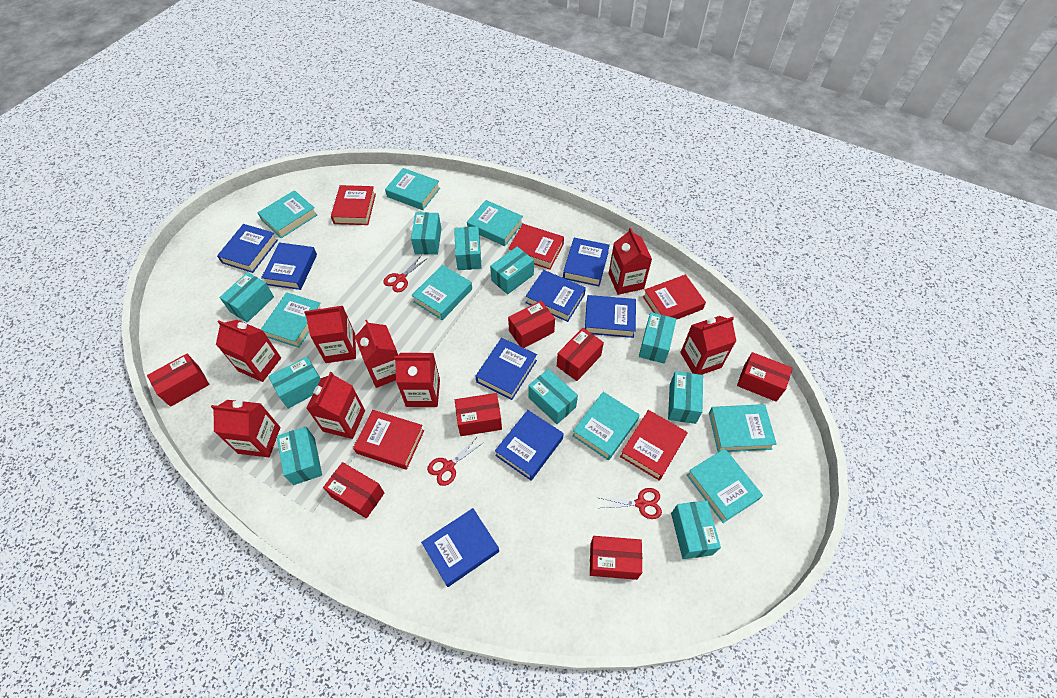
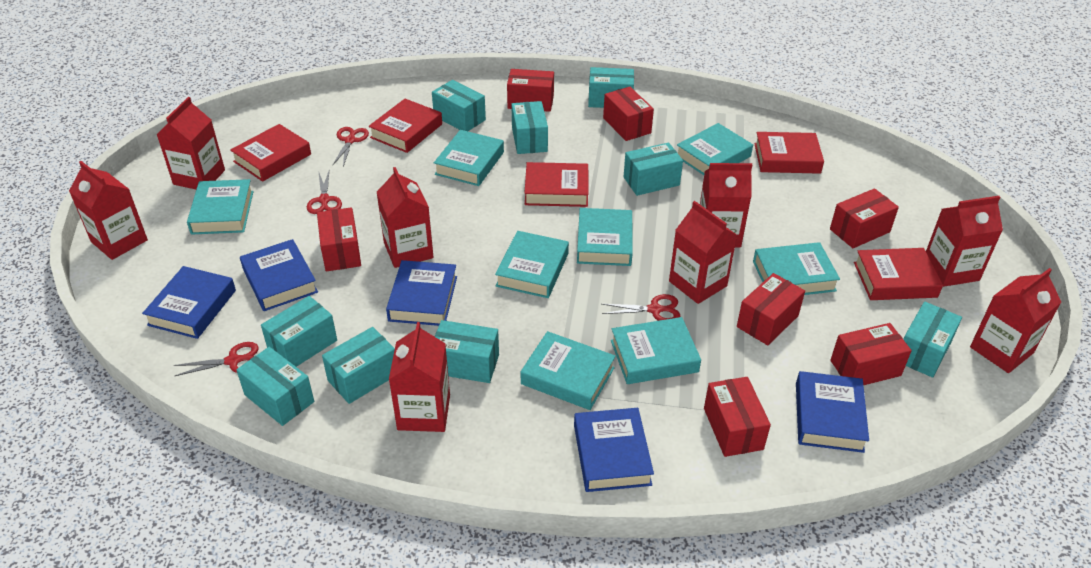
blue book: [217,224,278,273] [261,242,317,290] [421,508,499,587] [475,338,537,400] [495,410,564,481] [525,270,586,322] [563,238,610,286] [585,295,636,338] = 8 -> [142,266,236,339] [240,239,318,311] [386,260,457,326] [574,408,654,492] [796,371,869,453] = 5
red scissors: [383,255,428,292] [427,436,483,486] [600,488,662,519] = 3 -> [174,342,259,376] [307,171,342,214] [332,127,369,167] [602,294,681,321] = 4
turquoise box: [219,272,274,323] [268,356,321,409] [277,427,322,485] [411,212,441,255] [454,226,482,270] [490,246,534,294] [528,369,578,424] [639,312,676,364] [668,371,703,424] [671,500,721,559] = 10 -> [236,347,314,426] [261,296,337,367] [322,327,395,404] [432,80,486,131] [435,320,499,383] [511,101,548,154] [588,67,634,108] [623,142,683,196] [903,302,962,378] = 9

